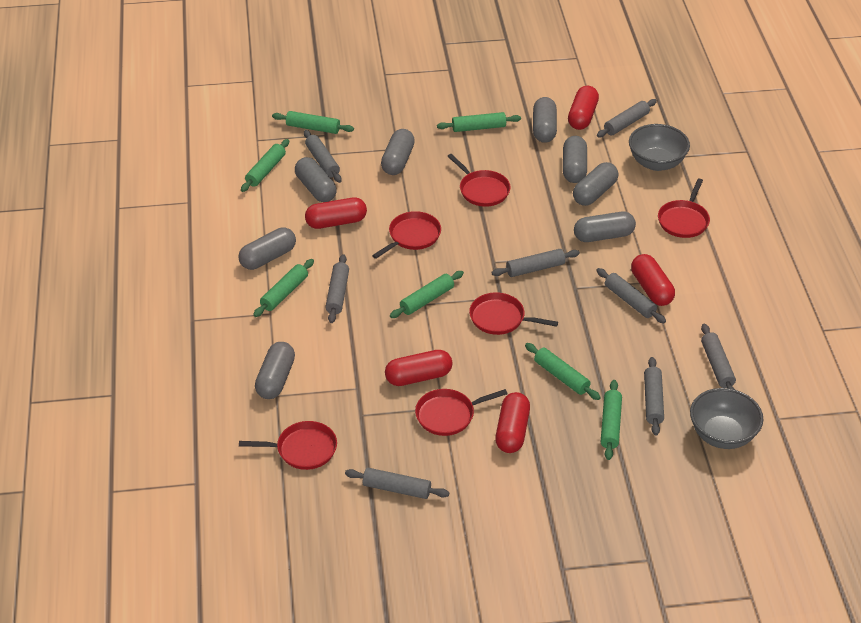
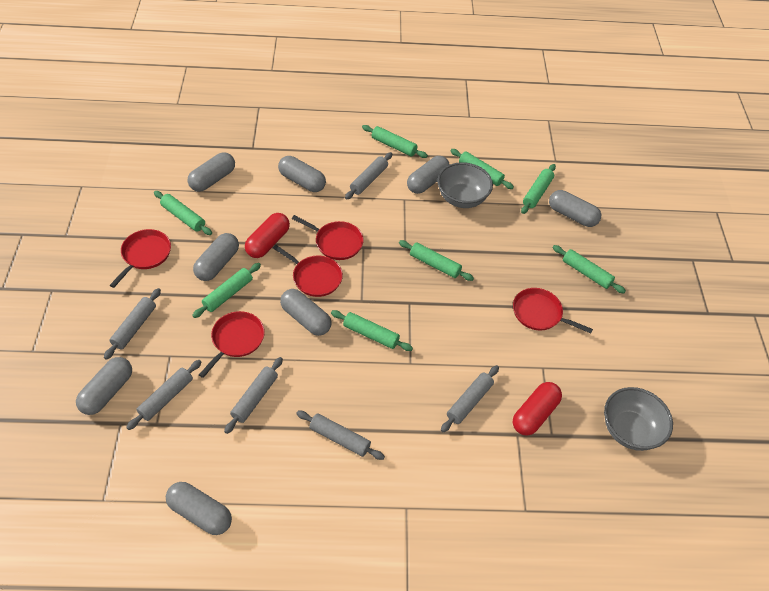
green rolling pin: [241,139,289,192] [253,259,314,317] [272,111,354,134] [390,271,464,318] [437,112,521,132] [525,343,601,400] [601,380,622,460] = 7 -> [154,191,212,235] [192,263,261,318] [331,310,413,351] [362,125,428,158] [399,240,474,281] [450,149,514,189] [521,164,556,214] [552,245,626,294] = 8
grey rolling pin: [304,130,342,183] [325,254,349,323] [345,468,449,499] [491,249,580,277] [596,268,666,323] [597,99,657,137] [644,357,664,436] [701,324,736,390] = 8 -> [104,288,161,360] [126,360,202,430] [224,357,283,434] [296,411,385,460] [345,152,392,199] [441,365,499,432] = 6
red capsule: [305,197,367,229] [385,350,452,386] [495,392,530,453] [568,86,599,130] [631,254,675,306] = 5 -> [245,213,290,258] [513,382,562,436] = 2
red pan: [239,421,337,470] [372,211,441,259] [415,389,507,436] [447,154,511,207] [469,292,558,335] [658,179,710,238] = 6 -> [110,229,171,288] [199,311,265,378] [273,245,343,297] [292,215,364,260] [513,288,593,333] = 5

